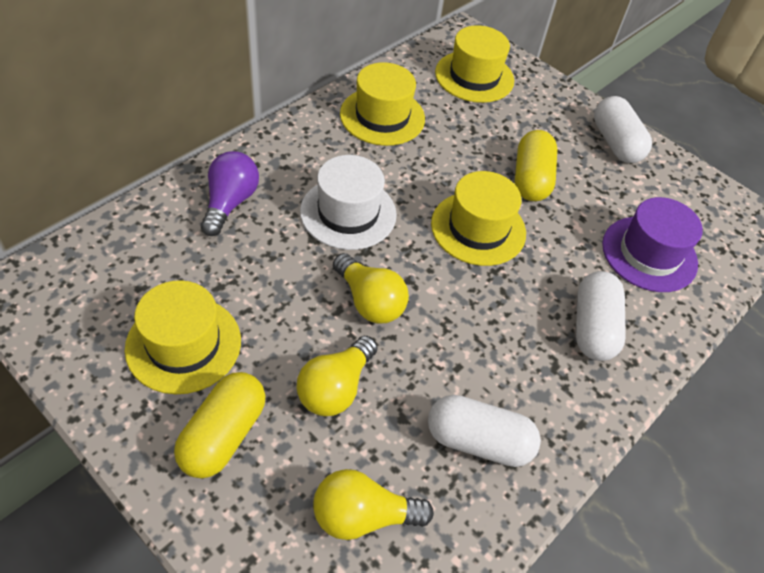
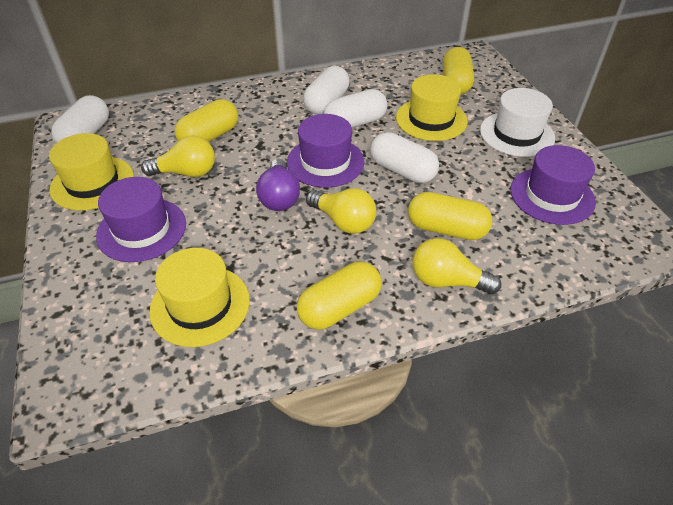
purple hat: [602,197,703,292] = 1 -> [96,177,186,262] [287,114,364,188] [510,145,596,225] = 3
white capsule: [428,395,541,467] [576,271,626,361] [594,96,652,163] = 3 -> [51,95,109,143] [303,66,349,114] [324,89,387,128] [370,132,439,183] = 4
yellow capsule: [174,372,266,478] [515,130,557,201] = 2 -> [174,99,238,142] [297,262,382,330] [408,192,492,240] [443,47,474,95] = 4
yellow hat: [125,280,241,394] [340,62,425,146] [431,171,526,266] [435,25,514,103] = 4 -> [49,133,134,211] [149,248,250,347] [396,74,468,141] = 3

